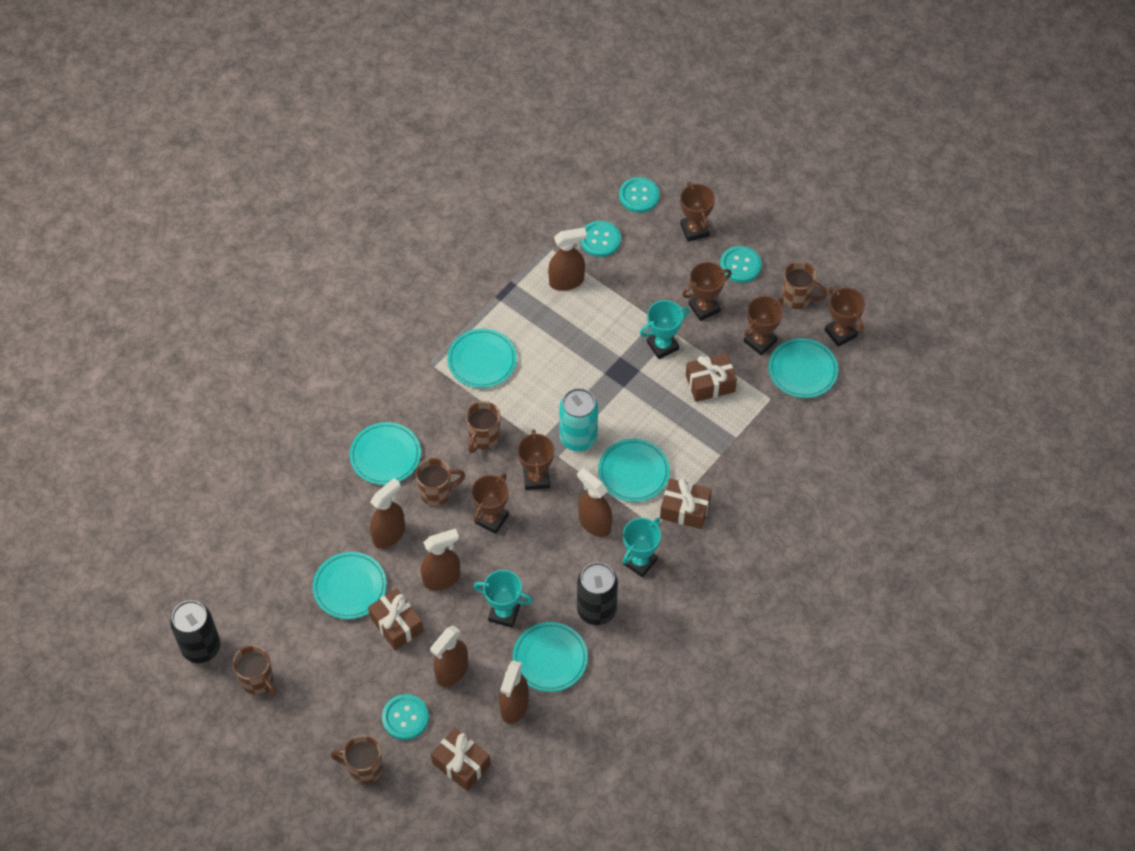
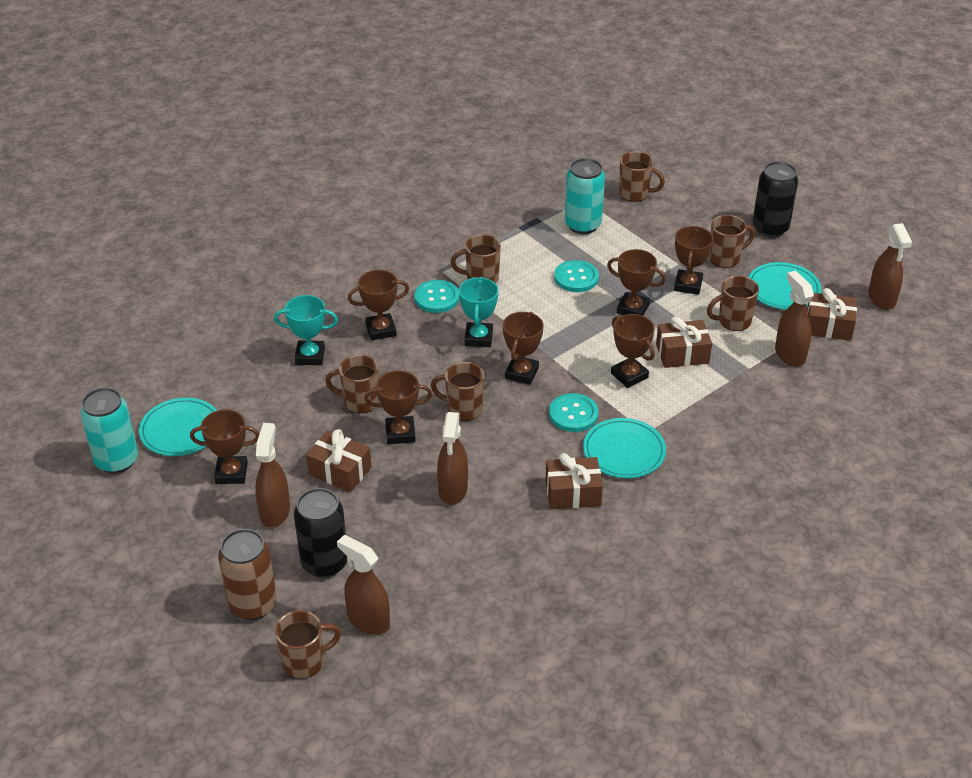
brown can: none = 0 -> [218,529,277,620] = 1
brown mug: [233,645,277,696] [331,735,383,785] [416,458,465,506] [466,401,501,453] [782,261,827,309] = 5 -> [275,610,341,679] [325,355,379,413] [431,362,484,421] [451,234,501,283] [619,151,665,202] [707,276,759,331] [709,215,755,268] = 7
brown spray bottle: [370,478,405,549] [421,529,460,590] [430,626,468,687] [499,660,529,724] [548,227,587,291] [577,468,612,537] = 6 -> [255,423,290,528] [337,535,390,635] [437,412,468,505] [775,271,814,367] [869,223,912,310] = 5
brown trophy: [471,473,509,534] [517,429,554,490] [680,182,715,242] [682,262,732,321] [744,296,783,356] [825,287,865,347] = 6 -> [190,409,259,484] [348,270,409,341] [364,370,432,444] [503,312,544,385] [607,249,666,316] [611,314,655,388] [674,226,713,295] = 7
turquoise button: [382,694,429,740] [581,221,621,257] [619,177,660,213] [720,246,762,283] = 4 -> [414,280,459,313] [549,393,598,432] [554,260,599,292] = 3
turquoise can: [559,388,598,451] = 1 -> [80,387,138,474] [565,158,605,234] = 2
turquoise plate: [313,552,387,619] [349,422,421,485] [447,329,517,388] [512,622,588,692] [598,439,670,502] [769,338,838,398] = 6 -> [139,398,217,456] [583,418,666,478] [748,262,821,310] = 3
turquoise trophy: [473,570,533,628] [622,518,661,577] [640,300,690,359] = 3 -> [274,295,338,365] [459,277,498,347] = 2

